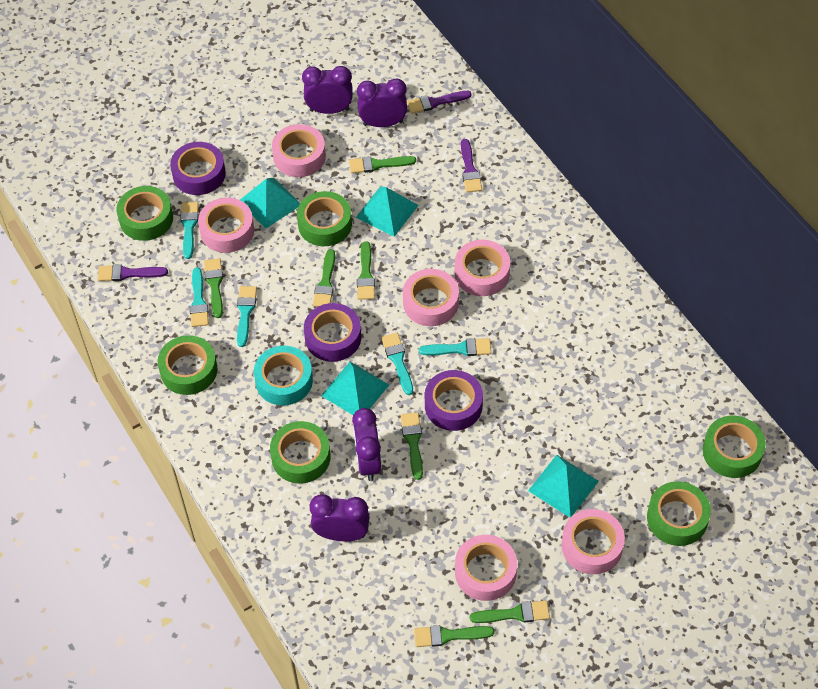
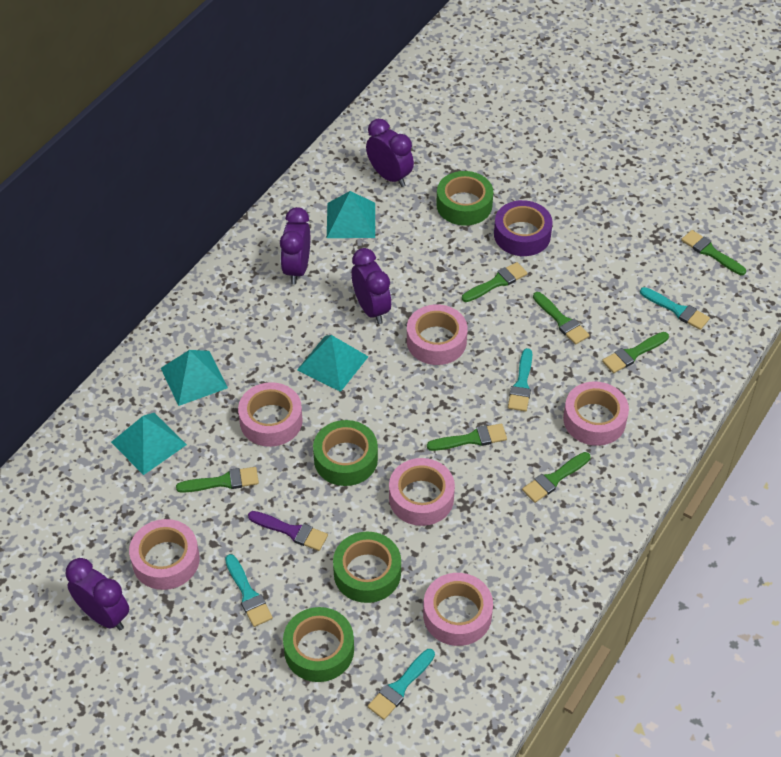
green tape: [116,186,173,241] [158,335,217,395] [270,421,331,483] [297,191,352,246] [647,481,711,546] [702,416,766,478] = 6 -> [283,607,354,682] [313,420,378,486] [333,532,401,603] [436,171,493,226] = 4
purple brush: [98,264,168,281] [407,91,472,114] [461,139,482,192] = 3 -> [248,511,328,551] = 1
purple tape: [170,142,226,195] [304,303,361,362] [425,370,483,431] = 3 -> [494,200,553,256] = 1
turquoise brush: [180,202,199,259] [190,267,209,327] [237,286,257,347] [381,333,413,395] [419,338,491,356] = 5 -> [225,554,273,627] [368,649,435,720] [508,348,533,412] [640,287,710,330] = 4
turquoise tape: [254,346,313,406] = 1 -> none = 0

